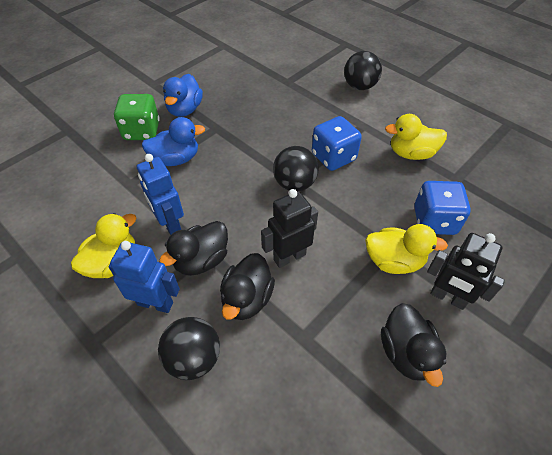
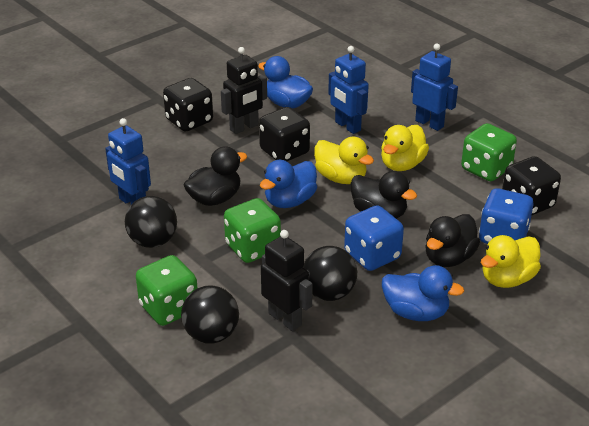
black dice: none = 0 -> [163,78,213,131] [259,107,310,161] [502,156,561,215] = 3
blue duck: [141,117,205,166] [163,74,203,117] = 2 -> [258,56,313,108] [260,160,317,208] [382,265,464,321] = 3
blue robot: [108,241,180,313] [137,154,184,235] = 2 -> [105,118,151,204] [328,46,369,134] [411,44,458,131] = 3
green dice: [114,94,160,140] = 1 -> [136,255,197,326] [224,198,281,263] [461,123,517,181] = 3

